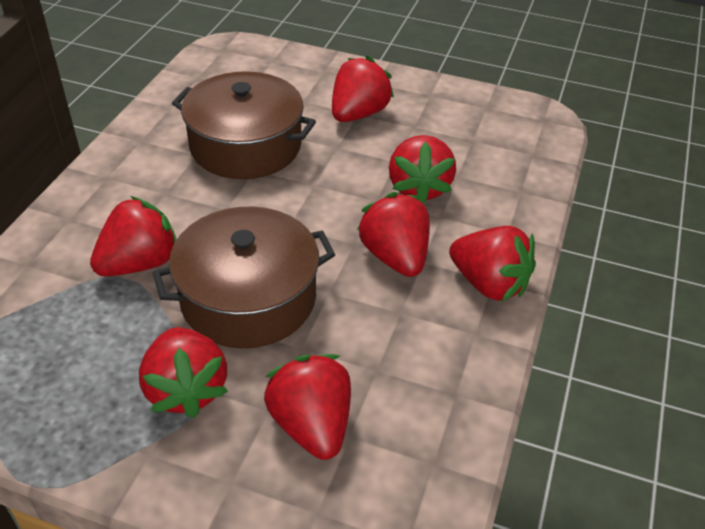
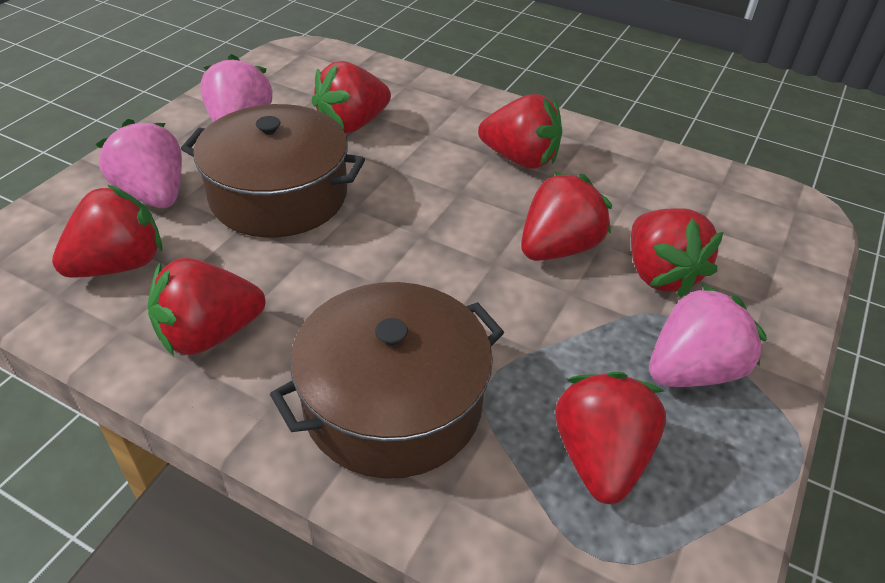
pink strawberry: none = 0 -> [96,119,182,208] [200,54,272,122] [649,284,767,387] = 3

